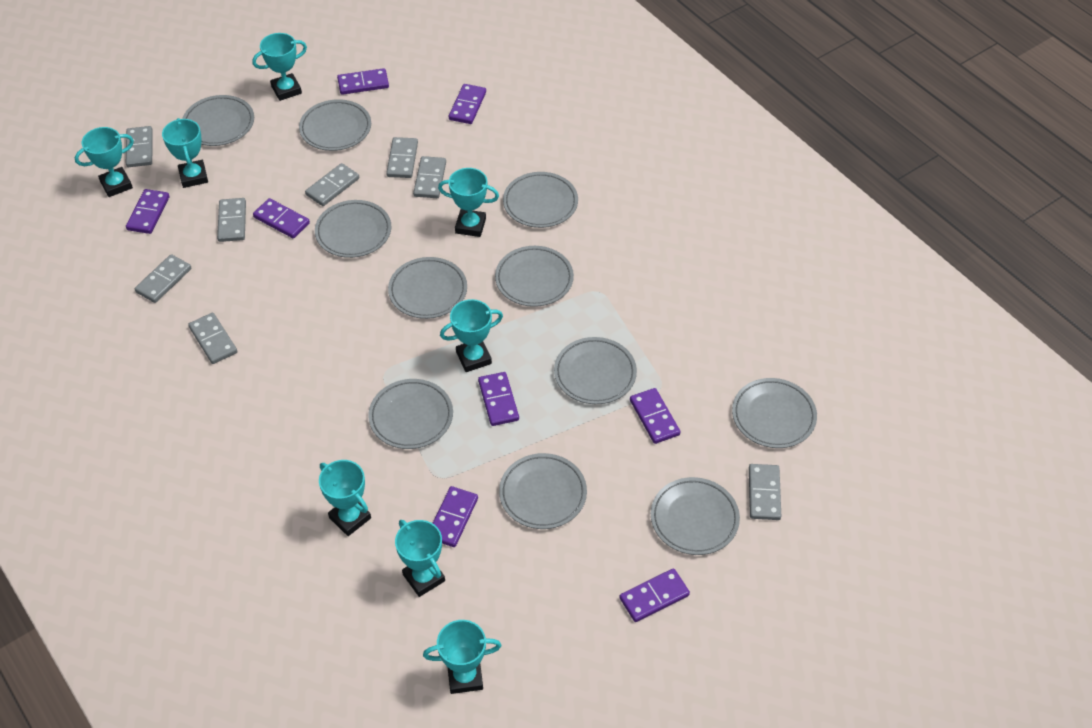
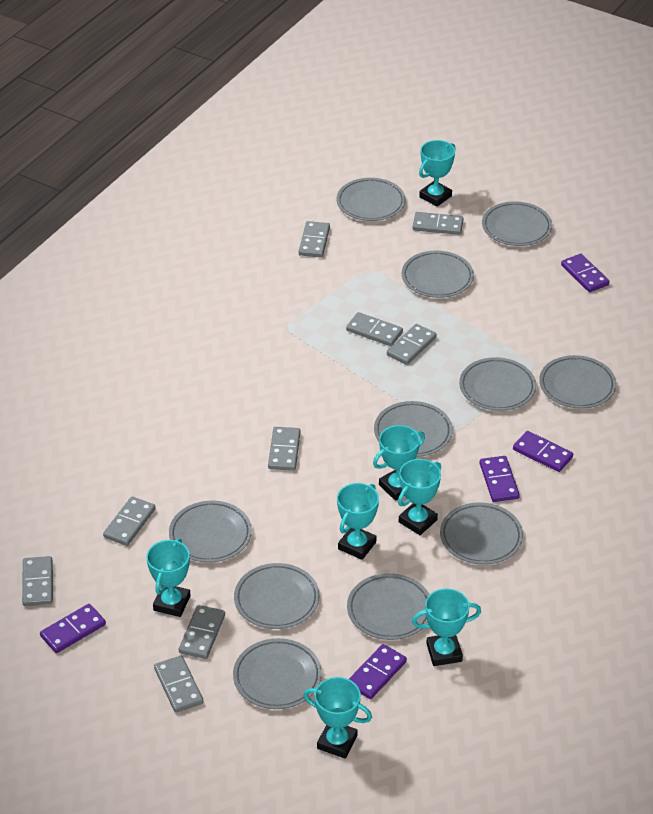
grey domino: [126,126,153,167] [135,254,191,303] [188,313,237,364] [217,198,246,242] [305,163,359,206] [386,137,418,178] [413,156,446,198] [749,464,781,520] = 8 -> [22,556,53,606] [103,497,156,546] [154,656,203,713] [179,605,225,659] [268,427,301,471] [299,221,330,258] [346,312,403,346] [387,324,437,365] [413,212,464,235] = 9
purple domino: [126,189,169,234] [253,198,310,238] [337,68,389,95] [433,486,478,547] [449,84,486,124] [478,372,519,426] [619,568,690,622] [630,388,680,444] = 8 -> [40,604,106,653] [349,644,407,699] [479,456,520,502] [513,431,573,472] [561,254,610,292] = 5
turquoise trophy: [75,127,134,197] [162,118,208,188] [252,33,307,101] [319,460,371,536] [395,520,445,597] [423,620,501,694] [438,168,499,237] [440,299,503,372] = 8 -> [146,539,190,617] [303,677,372,759] [337,483,379,560] [373,425,425,501] [398,459,441,535] [412,589,481,666] [419,140,456,207] = 7

